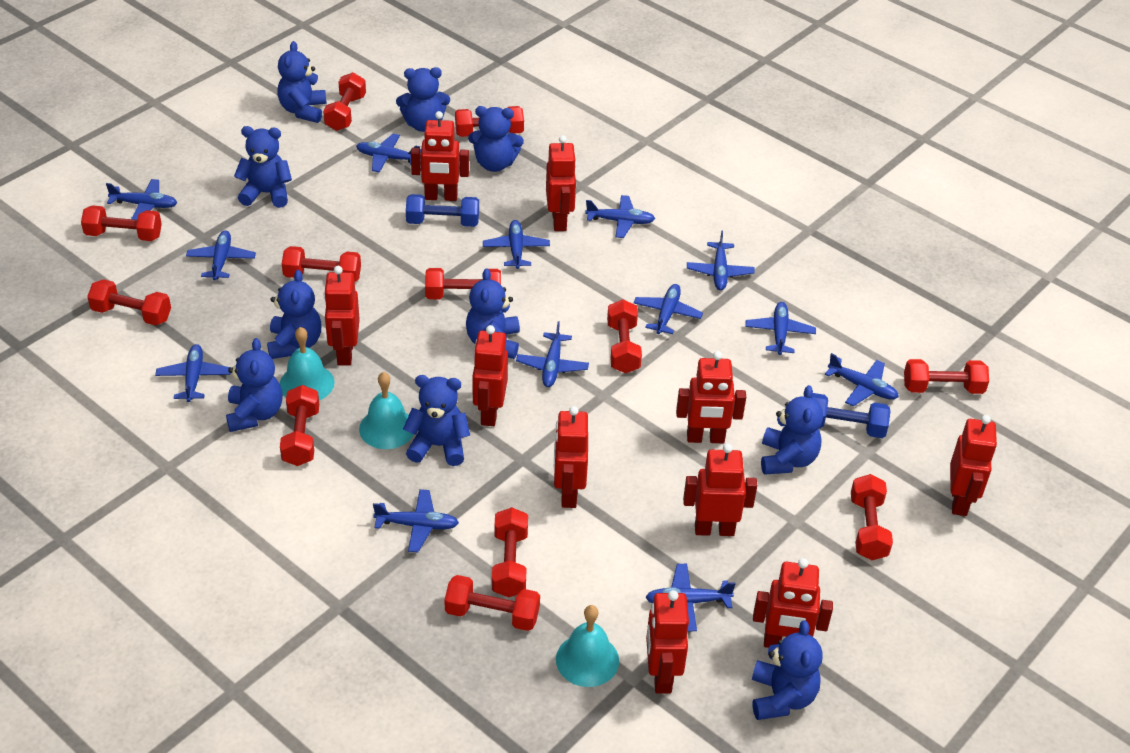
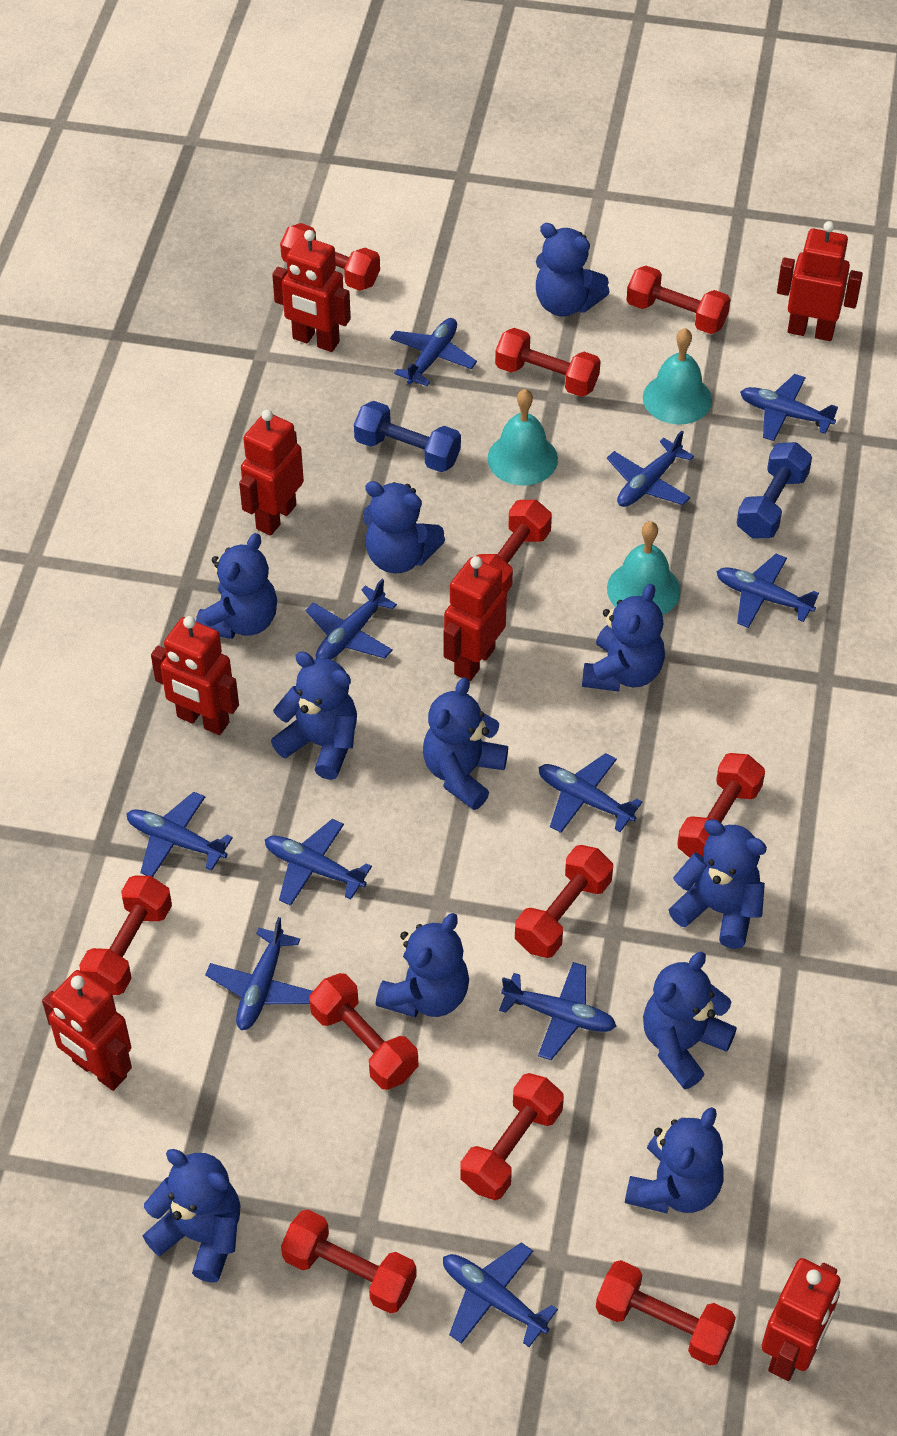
blue plane: [106,179,177,220] [155,344,230,402] [186,230,256,281] [356,134,421,173] [373,489,459,552] [483,220,550,269] [516,321,589,387] [585,195,655,238] [634,284,703,334] [645,564,736,632] [687,231,755,291] [745,302,816,355] [825,353,899,406] = 13 -> [127,792,233,877] [205,917,313,1030] [265,819,372,906] [306,579,397,660] [390,318,477,386] [443,1242,558,1347] [499,962,617,1060] [539,753,642,833] [607,431,694,507] [716,554,819,628] [740,374,838,441] = 11
blue teddy bear: [226,338,283,432] [234,126,292,208] [267,270,321,359] [277,41,327,123] [396,67,450,132] [403,375,470,466] [466,268,520,359] [468,106,524,172] [752,620,823,720] [761,385,823,475] = 10 -> [143,1149,241,1283] [196,533,277,639] [271,651,357,780] [363,481,445,573] [376,913,469,1018] [423,677,508,810] [536,223,610,317] [582,584,665,692] [625,1107,724,1213] [643,952,737,1089] [669,819,767,949] = 11
red dumbbell: [81,205,162,241] [87,279,171,325] [280,385,319,466] [282,246,361,282] [323,72,366,131] [425,268,501,299] [444,575,540,631] [455,106,524,137] [492,507,528,597] [607,299,642,373] [851,474,893,560] [904,359,989,394] = 12 -> [79,876,172,995] [280,223,380,291] [281,1210,417,1314] [309,973,418,1090] [460,1073,564,1200] [476,500,552,593] [495,328,601,397] [515,845,613,958] [596,1260,736,1366] [627,266,730,334] [677,753,765,858] = 11
red robot: [323,266,360,366] [411,111,469,201] [472,325,508,426] [546,135,577,231] [554,406,588,508] [646,590,689,694] [676,351,746,443] [683,443,757,536] [753,558,833,648] [950,415,997,516] = 10 -> [42,970,132,1091] [151,616,239,735] [239,409,304,536] [272,230,351,352] [443,556,507,682] [761,1258,841,1381] [777,221,863,341] = 7

